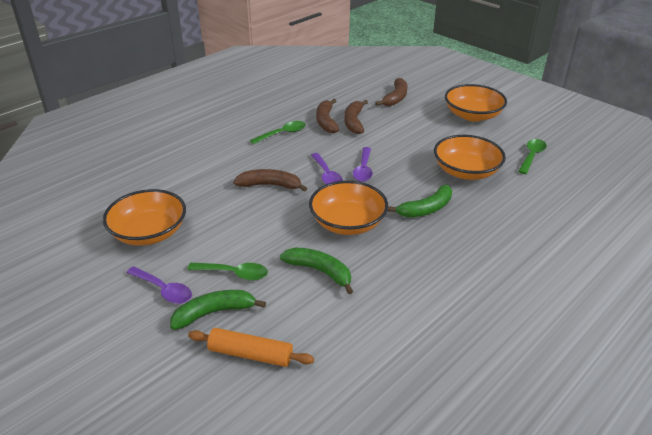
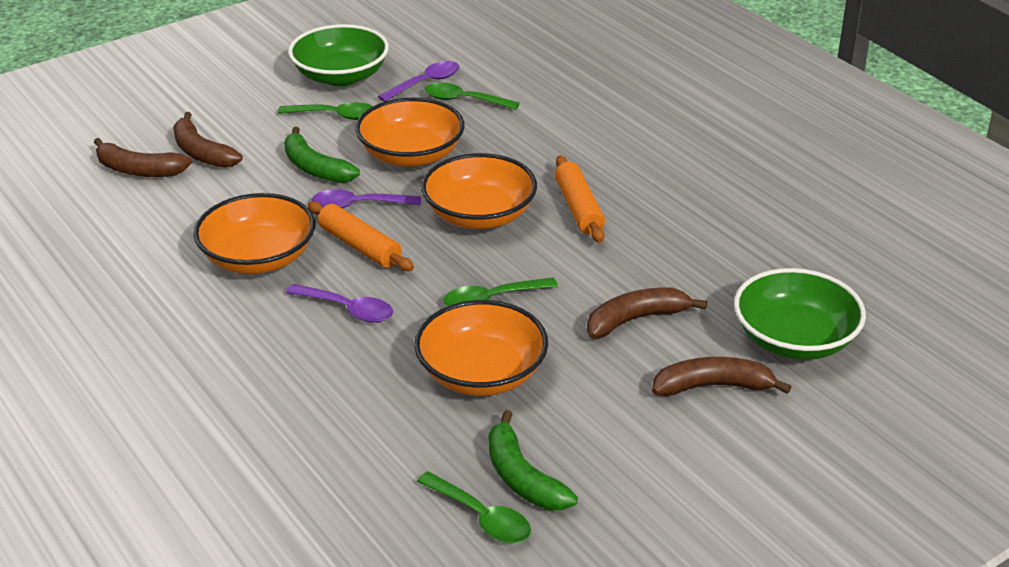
green banana: [170,290,266,330] [280,248,353,294] [388,185,452,218] = 3 -> [284,127,360,183] [488,410,578,510] = 2
green bowl: none = 0 -> [288,24,389,86] [734,268,866,360] = 2
green spoon: [187,263,268,281] [250,121,306,144] [518,139,547,174] = 3 -> [278,102,373,120] [417,471,531,543] [424,83,520,110] [443,277,558,306] = 4
orange rolling pin: [188,328,314,367] = 1 -> [308,201,414,271] [555,156,605,243] = 2

